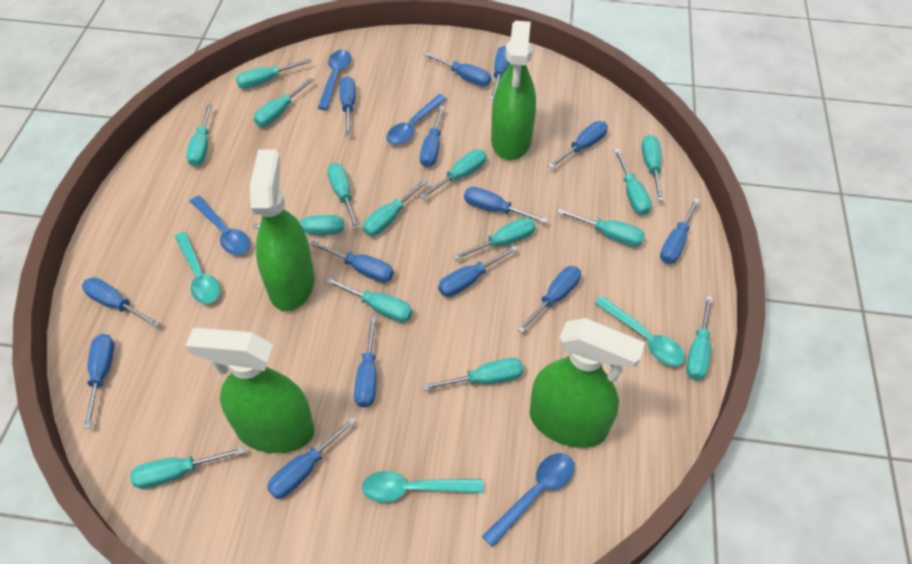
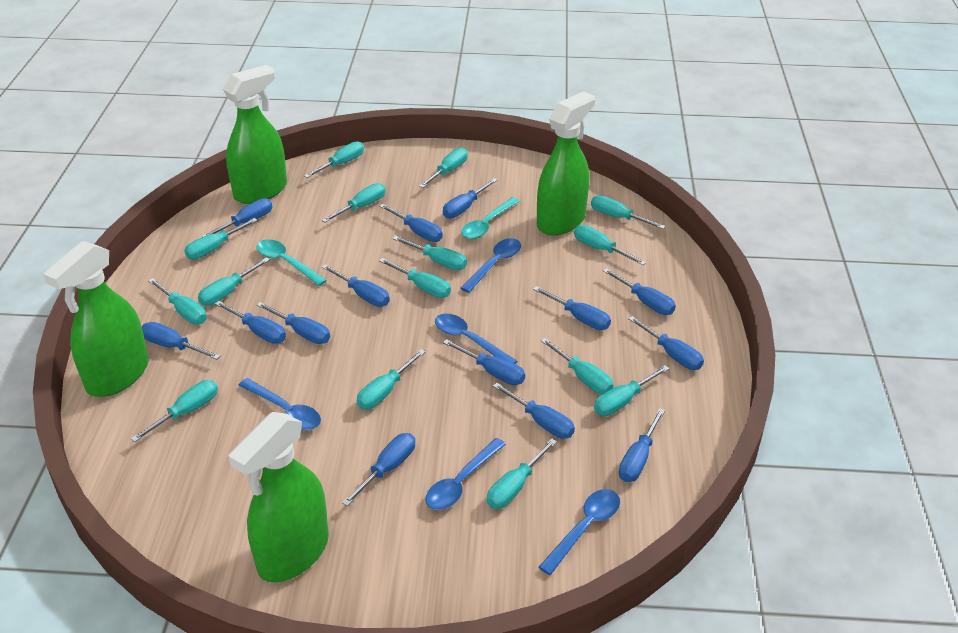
blue spoon: [190,195,250,255] [318,50,351,110] [386,94,447,145] [482,453,574,547] = 4 -> [239,378,321,430] [425,438,506,510] [435,314,517,364] [461,238,521,293] [539,489,620,575] = 5
turquoise spoon: [175,232,220,304] [362,471,484,503] [595,296,685,366] = 3 -> [257,239,327,286] [461,197,520,239] = 2

